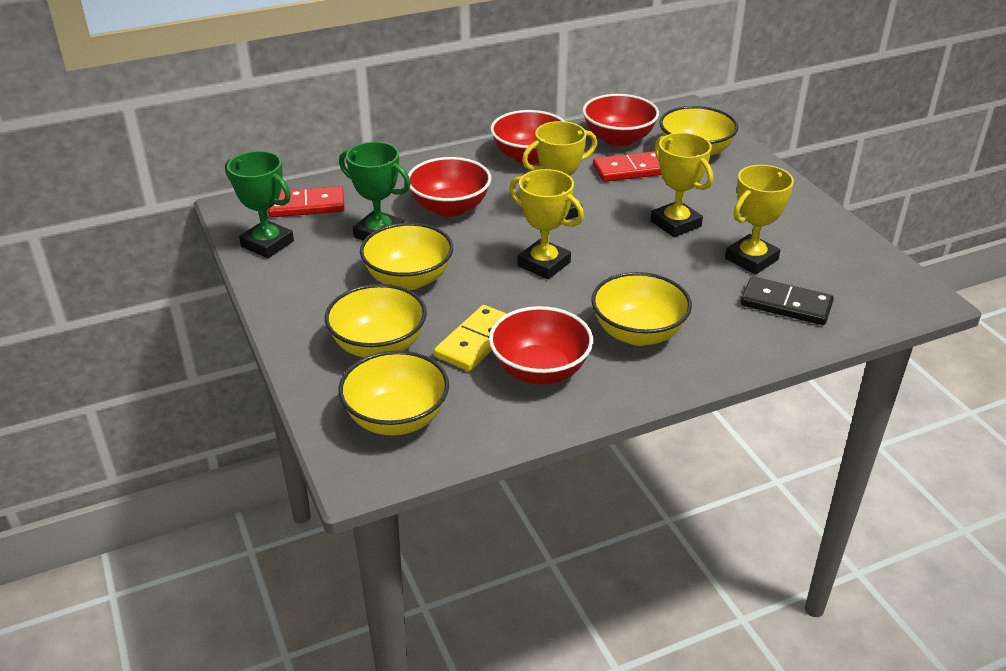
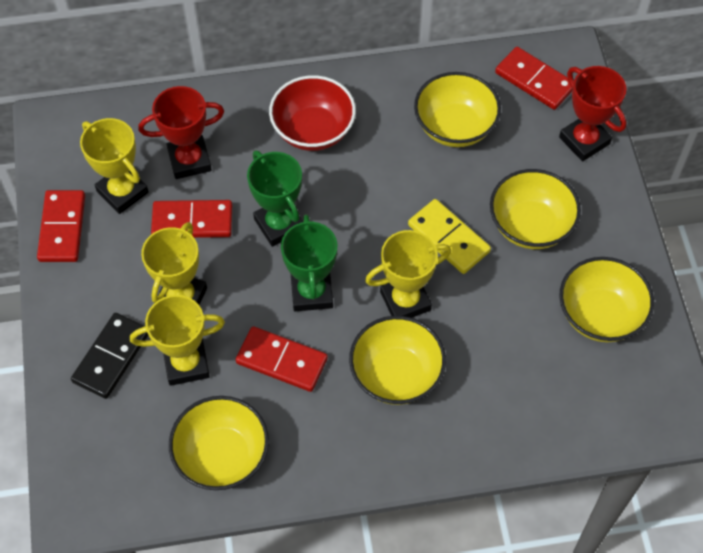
red bowl: [408,157,491,217] [489,306,593,384] [490,110,565,165] [582,94,659,147] = 4 -> [269,75,356,151] = 1
red domino: [268,186,345,217] [593,151,661,182] = 2 -> [37,190,85,262] [151,200,232,238] [235,326,328,392] [495,47,572,110] = 4
red trophy: none = 0 -> [138,86,224,179] [559,66,626,161] = 2

